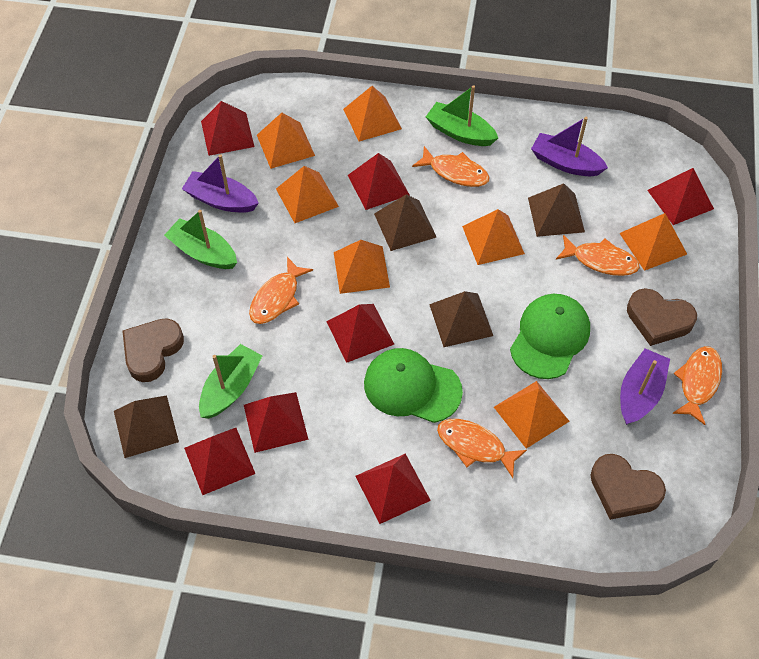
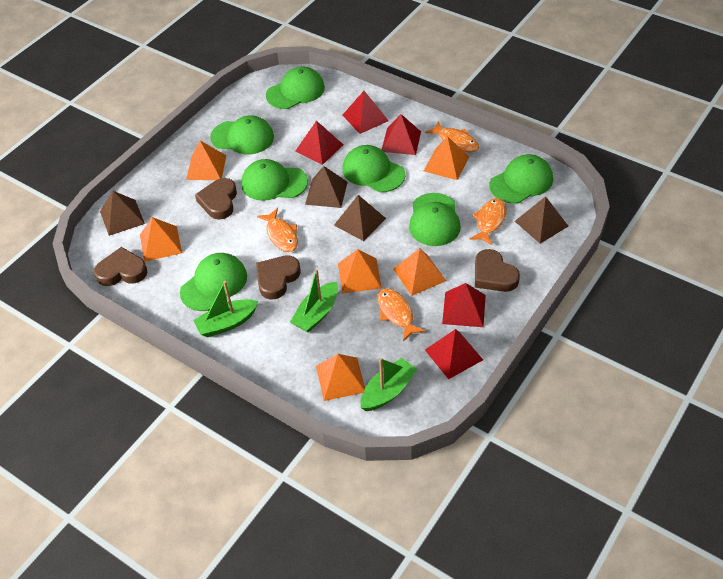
brown heart: [122,319,184,382] [590,454,666,520] [627,288,697,346] = 3 -> [94,247,147,286] [195,178,237,219] [256,255,301,299] [475,249,520,292] = 4
green cap: [364,348,463,423] [510,294,590,379] = 2 -> [180,253,247,311] [210,115,274,154] [241,159,308,201] [266,67,325,109] [343,145,405,192] [409,193,461,246] [489,154,553,204] = 7
orange fish: [249,257,313,324] [412,146,490,187] [437,419,527,478] [556,235,640,276] [672,346,722,425] = 5 -> [257,208,298,252] [378,288,425,341] [425,121,479,152] [470,198,506,245] = 4
orange pyramid: [257,113,315,169] [276,166,339,223] [334,240,390,294] [343,86,402,142] [462,209,525,265] [494,381,570,449] [619,213,687,271] = 7 -> [140,217,182,262] [186,141,226,180] [316,354,365,401] [338,249,382,294] [393,248,446,296] [424,136,469,180] = 6
purple boat: [182,154,259,213] [531,117,608,176] [620,348,670,425] = 3 -> none = 0
red pyramid: [184,428,255,495] [201,101,254,156] [244,392,309,453] [326,304,394,363] [348,153,410,210] [355,454,431,524] [647,168,714,225] = 7 -> [295,121,343,165] [343,91,389,134] [382,114,421,155] [425,329,483,379] [442,283,486,327] = 5

